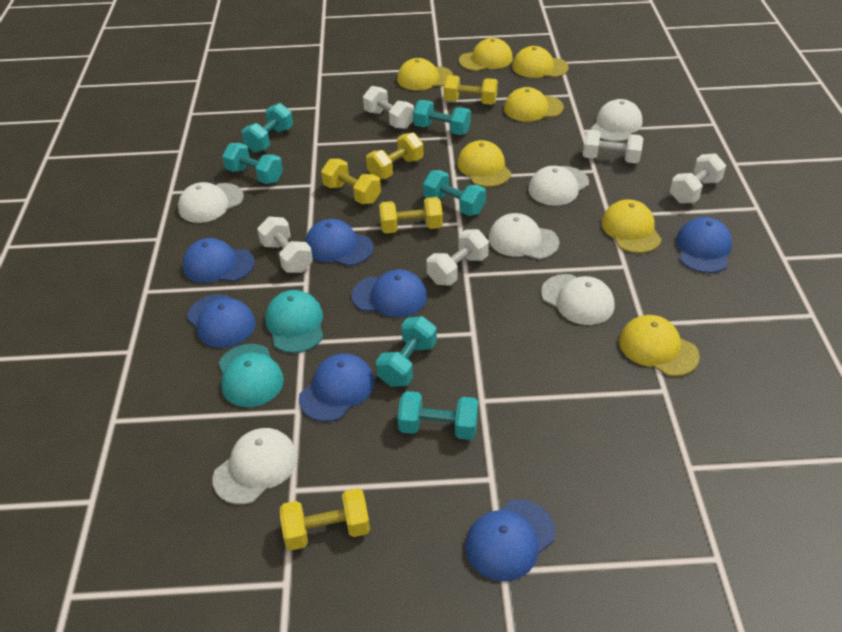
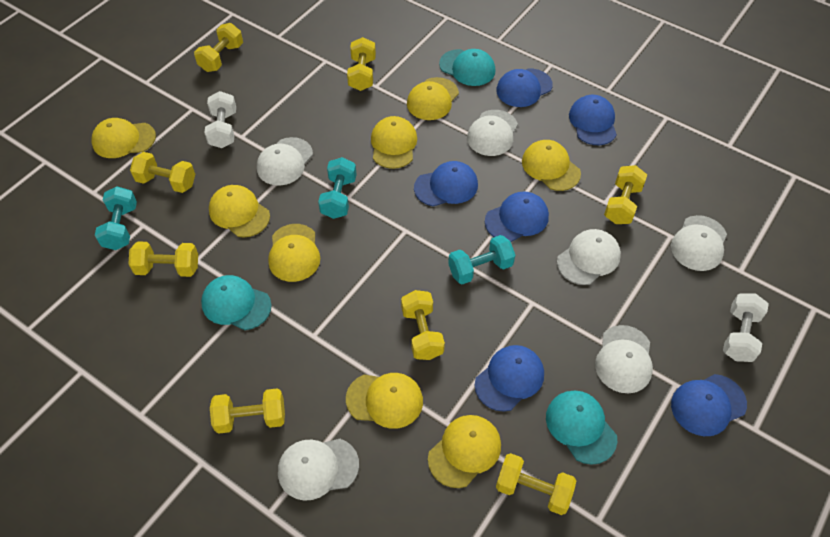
blue cap: [182,238,255,283] [187,294,256,348] [299,353,374,422] [305,219,374,266] [352,270,427,317] [465,499,556,581] [676,217,732,273] = 7 -> [414,161,478,206] [475,345,544,412] [485,192,549,242] [496,69,553,107] [569,95,617,145] [671,374,747,436] = 6
turquoise cap: [219,344,284,407] [265,290,323,353] = 2 -> [201,275,272,330] [439,49,495,86] [546,390,617,465] = 3
turquoise dumbbell: [222,143,283,184] [241,103,293,153] [376,316,437,387] [398,391,478,440] [413,100,471,135] [423,170,486,216] = 6 -> [95,186,137,250] [318,157,357,219] [448,235,515,284] = 3
white dumbbell: [257,217,313,273] [363,86,414,129] [427,229,489,286] [583,130,643,164] [670,153,726,203] = 5 -> [205,91,236,148] [723,293,769,362] = 2
yellow cap: [397,58,453,90] [457,140,511,187] [459,38,513,71] [504,87,564,122] [512,46,569,78] [601,199,662,253] [619,315,700,377] = 7 -> [91,118,156,158] [209,185,270,237] [268,224,320,282] [346,373,423,429] [371,116,417,169] [407,77,459,120] [428,415,501,488] [522,140,581,191] = 8
yellow dumbbell: [280,488,370,550] [321,159,381,204] [366,133,423,179] [379,197,443,234] [443,75,498,105] = 5 -> [128,241,198,277] [130,152,195,193] [194,23,243,72] [210,388,285,434] [347,37,376,91] [401,290,445,360] [496,453,576,515] [604,165,647,224] = 8

